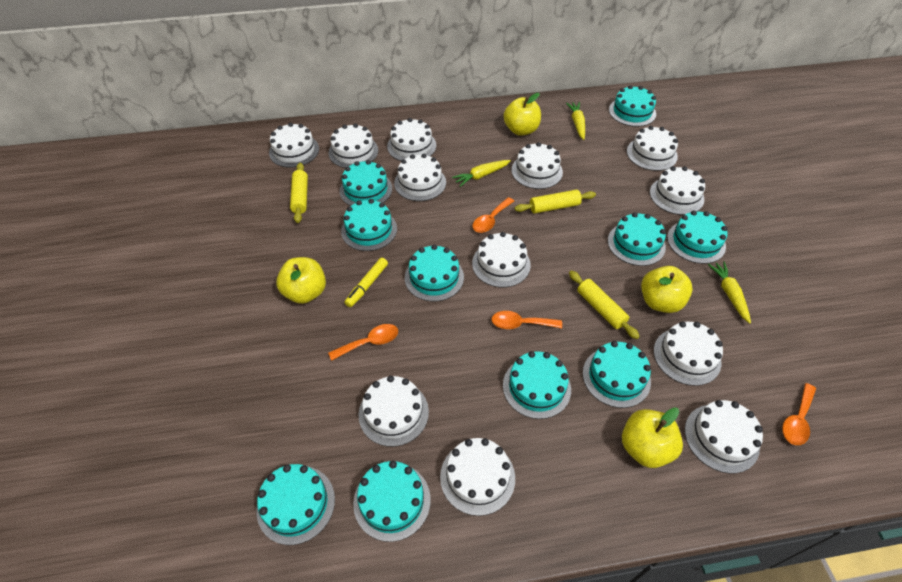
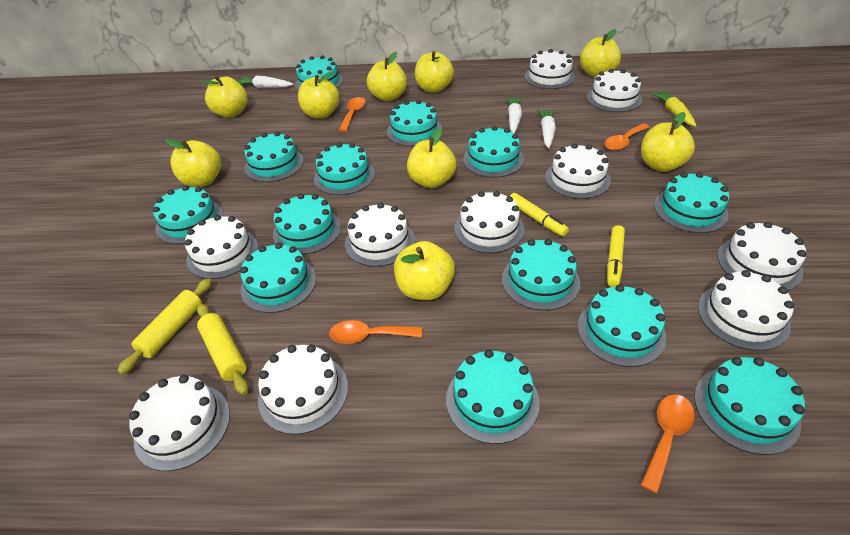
turquoise cake: [257,464,335,545] [340,160,392,206] [341,199,397,251] [353,461,431,542] [405,245,464,302] [503,351,571,419] [583,341,651,408] [608,212,666,266] [609,85,656,127] [667,211,728,264] = 10 -> [153,185,223,244] [240,243,316,313] [244,132,304,182] [273,194,341,254] [295,55,343,91] [314,143,375,195] [387,100,442,146] [446,349,539,444] [463,126,524,178] [502,239,580,310] [578,284,666,367] [654,172,729,233] [694,357,805,455] = 13
white cake: [269,123,319,168] [329,124,378,168] [359,376,429,447] [387,118,436,161] [394,154,446,201] [440,438,515,516] [472,232,531,288] [512,142,563,189] [627,126,678,171] [650,166,705,215] [654,321,723,386] [685,400,763,473] = 12 -> [129,375,230,471] [185,215,258,279] [258,344,348,435] [345,203,415,267] [454,191,524,253] [524,49,575,89] [545,143,611,199] [587,69,642,112] [698,270,794,351] [717,222,806,291] = 10
white carrot: none = 0 -> [238,76,293,88] [506,97,522,133] [538,109,556,148] = 3
yellow apple: [276,257,326,304] [504,93,541,136] [622,407,683,468] [641,266,693,313] = 4 -> [165,139,221,187] [201,76,247,117] [298,72,339,119] [367,52,407,101] [394,241,455,300] [407,128,456,188] [415,51,454,93] [580,29,621,77] [641,112,695,172] = 9
yellow carrot: [452,160,511,187] [566,102,585,140] [708,262,751,324] = 3 -> [651,90,697,127] = 1
yellow marker: [344,258,388,307] = 1 -> [510,193,569,236] [607,225,625,287] = 2
yellow rolling pin: [290,163,308,223] [515,190,596,214] [569,271,640,339] = 3 -> [118,278,212,374] [197,304,249,395] = 2

